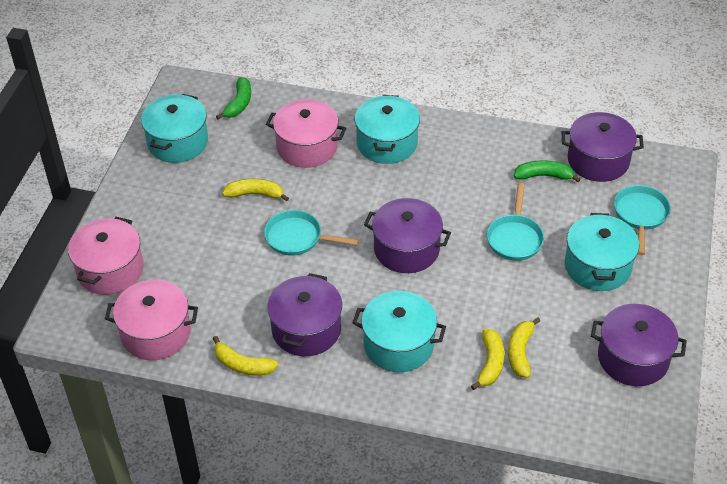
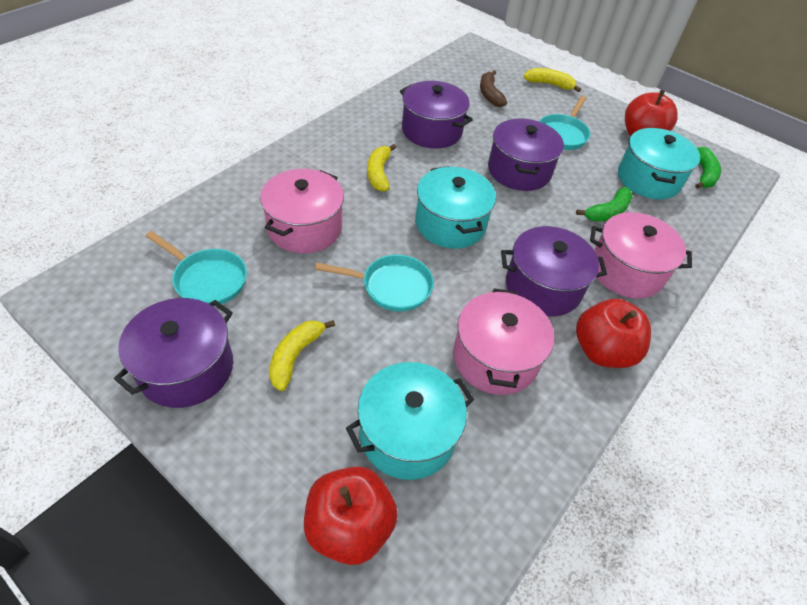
brown banana: none = 0 -> [480,70,507,107] = 1
red apple: none = 0 -> [304,466,398,565] [576,299,651,368] [625,90,678,137] = 3
turquoise pot: [141,94,208,163] [352,291,446,372] [355,95,420,164] [565,213,639,291] = 4 -> [346,362,474,480] [415,166,496,249] [618,128,700,199] = 3
yellow banana: [213,336,278,376] [222,179,289,202] [471,329,504,390] [508,317,540,378] = 4 -> [269,320,335,391] [367,144,396,192] [524,68,581,92] = 3

